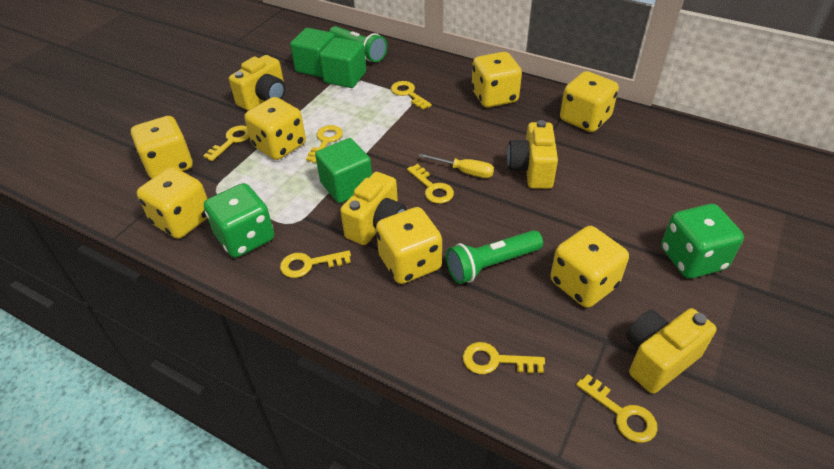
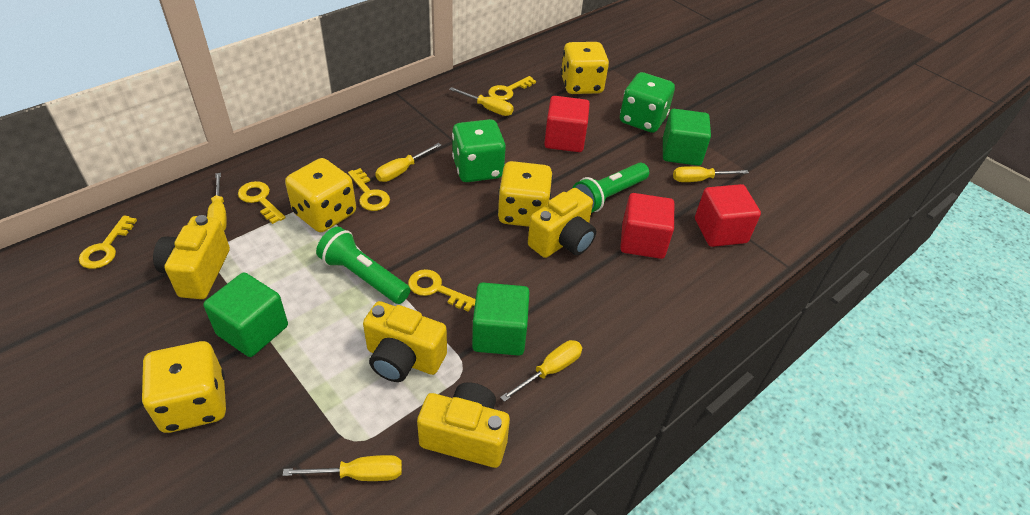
red cube: none = 0 -> [544,96,590,152] [620,193,674,259] [695,184,761,247] = 3
yellow dice: [131,116,192,179] [137,167,207,239] [245,97,306,160] [376,207,442,284] [472,52,522,108] [550,226,629,308] [560,71,619,132] = 7 -> [141,341,226,433] [285,158,356,232] [498,161,553,227] [561,42,609,94] = 4
yellow key: [203,125,250,161] [280,250,351,278] [306,125,343,163] [391,81,432,110] [407,164,454,204] [463,342,545,374] [576,374,657,443] = 7 -> [79,216,137,269] [238,181,285,224] [348,168,390,211] [408,269,476,312] [488,76,536,101] = 5
yellow screwdriver: [419,153,494,178] = 1 -> [207,173,227,231] [283,455,402,481] [375,143,442,182] [449,87,514,116] [500,340,582,402] [673,166,749,182] = 6

